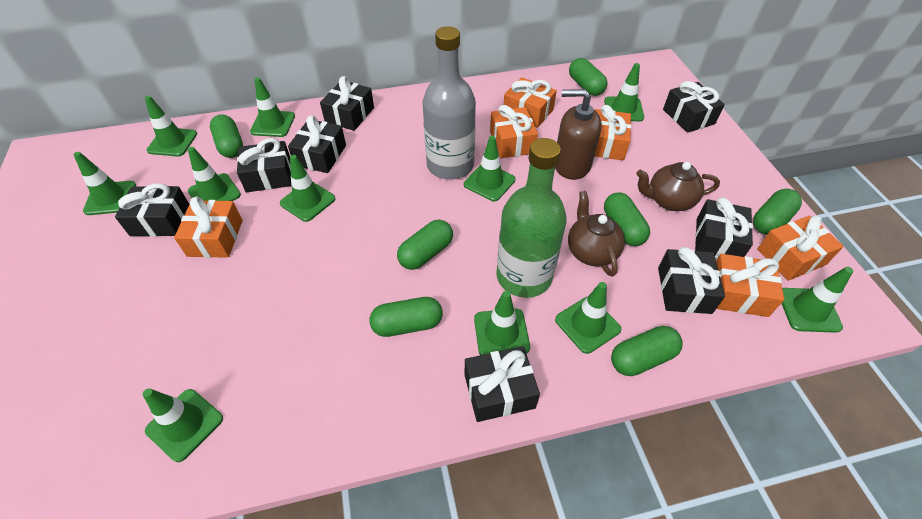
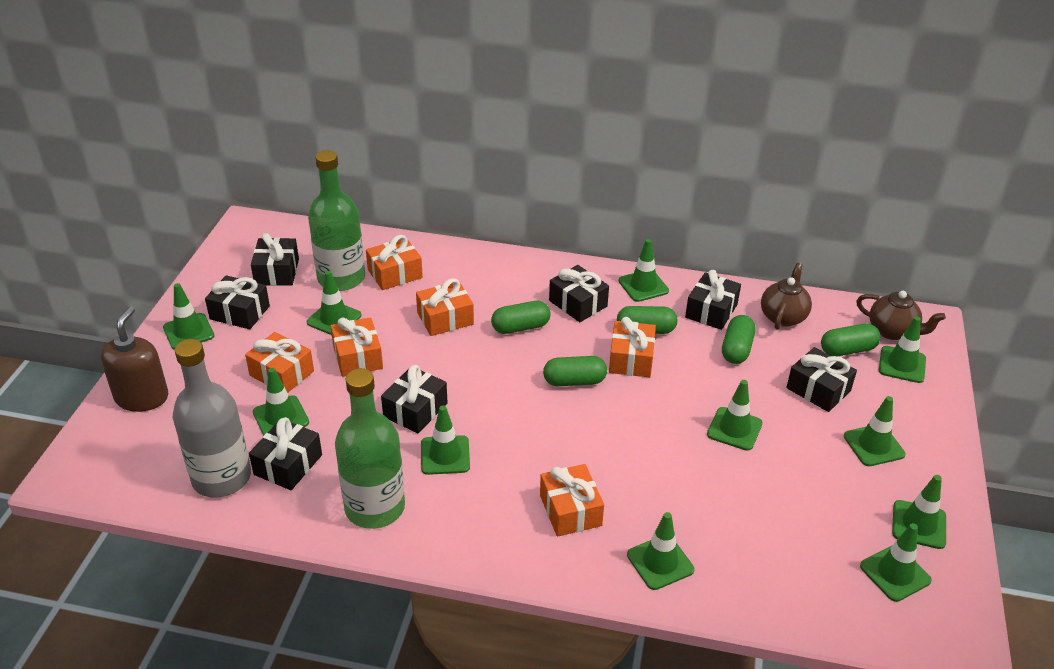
black gift: [115,183,189,237] [237,138,292,192] [288,115,346,173] [320,76,374,131] [465,346,540,422] [658,247,725,314] [663,81,725,133] [695,197,753,259] = 8 -> [205,275,270,329] [249,417,322,490] [251,233,299,286] [381,365,448,433] [549,265,609,322] [685,270,741,330] [786,347,857,412] = 7
green bottle: [496,138,567,298] = 1 -> [308,150,365,291] [335,368,405,529] = 2
green capsule: [210,114,243,158] [369,297,443,337] [397,220,453,270] [569,58,608,96] [604,192,650,246] [611,326,683,376] [753,189,802,235] = 7 -> [491,301,551,334] [543,356,607,386] [617,306,678,334] [722,315,756,364] [821,323,880,356] = 5

